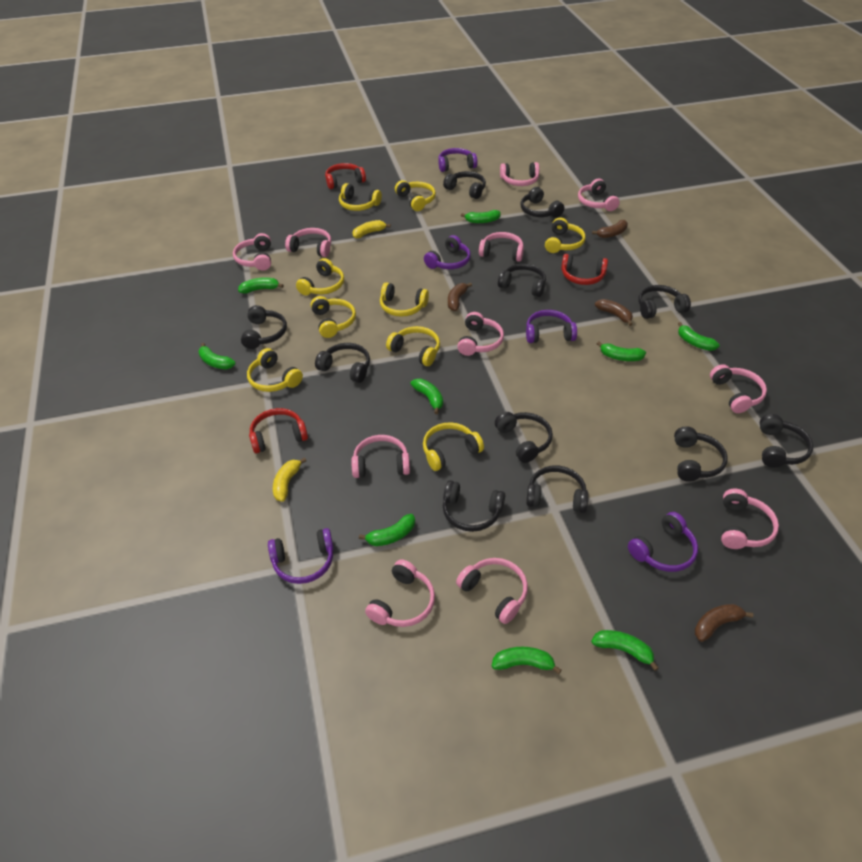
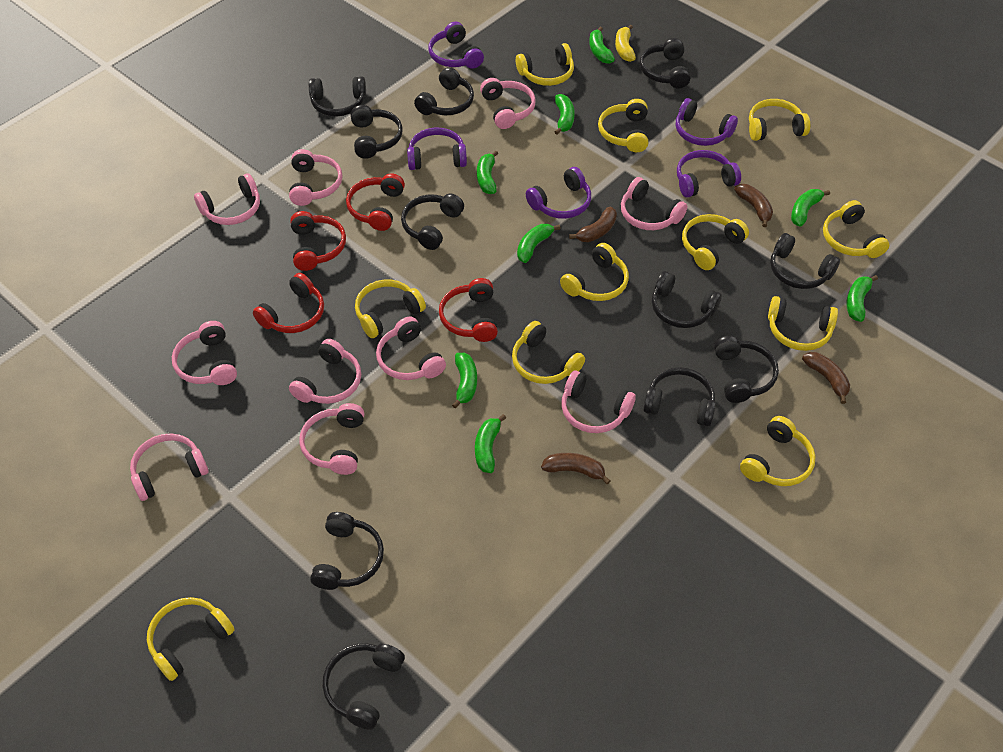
green banana: [199,343,235,369] [238,277,284,294] [359,514,415,546] [411,379,443,414] [461,210,501,223] [492,647,562,674] [591,630,659,671] [597,342,646,361] [678,322,720,351] = 9 -> [452,353,477,408] [475,414,506,473] [477,150,498,194] [517,224,561,263] [555,94,575,135] [589,27,615,64] [791,189,830,227] [846,275,878,322] = 8
pink headphones: [233,233,271,270] [285,228,331,257] [351,435,410,478] [365,559,435,627] [456,558,528,624] [457,312,504,356] [479,232,524,262] [500,162,539,186] [578,179,620,211] [710,364,767,413] [721,489,779,549] = 11 -> [130,433,209,501] [172,321,237,385] [194,173,260,225] [289,149,342,206] [289,339,361,404] [300,403,364,475] [376,316,446,380] [480,78,536,129] [561,371,636,433] [621,177,687,230] = 10
red headphones: [249,408,308,454] [325,163,366,189] [561,254,608,285] = 3 -> [253,273,324,333] [290,211,346,271] [346,173,405,231] [439,278,498,342] = 4
yellow banana: [273,457,307,502] [353,220,391,238] = 2 -> [615,24,636,62] = 1
yellow headphones: [247,348,303,392] [296,258,344,295] [311,296,356,338] [339,183,382,211] [380,283,429,317] [386,326,440,366] [395,180,436,211] [423,422,484,471] [545,217,586,253] = 9 -> [147,597,235,681] [355,279,426,338] [512,321,585,384] [516,43,574,86] [560,243,629,301] [598,99,648,152] [682,214,749,270] [740,416,816,486] [749,99,810,141] [768,296,838,351] [823,200,889,258] = 11

